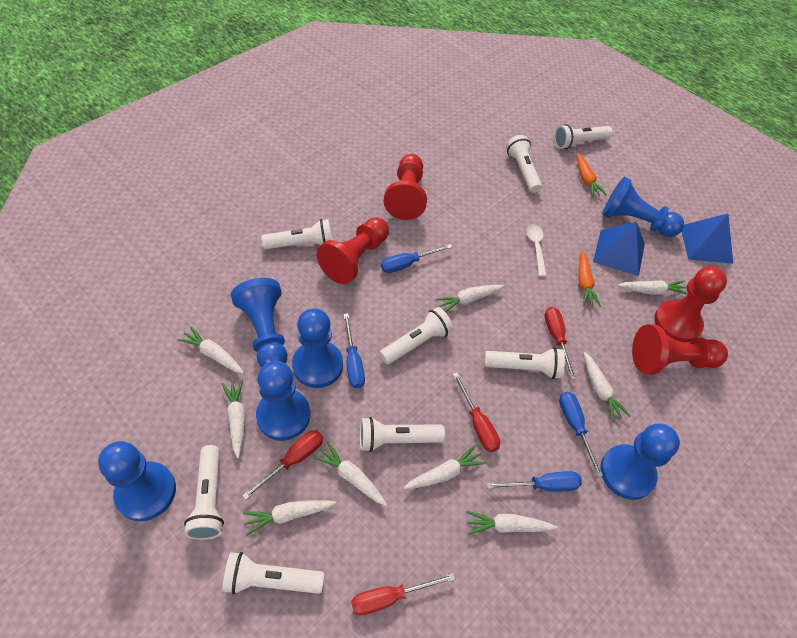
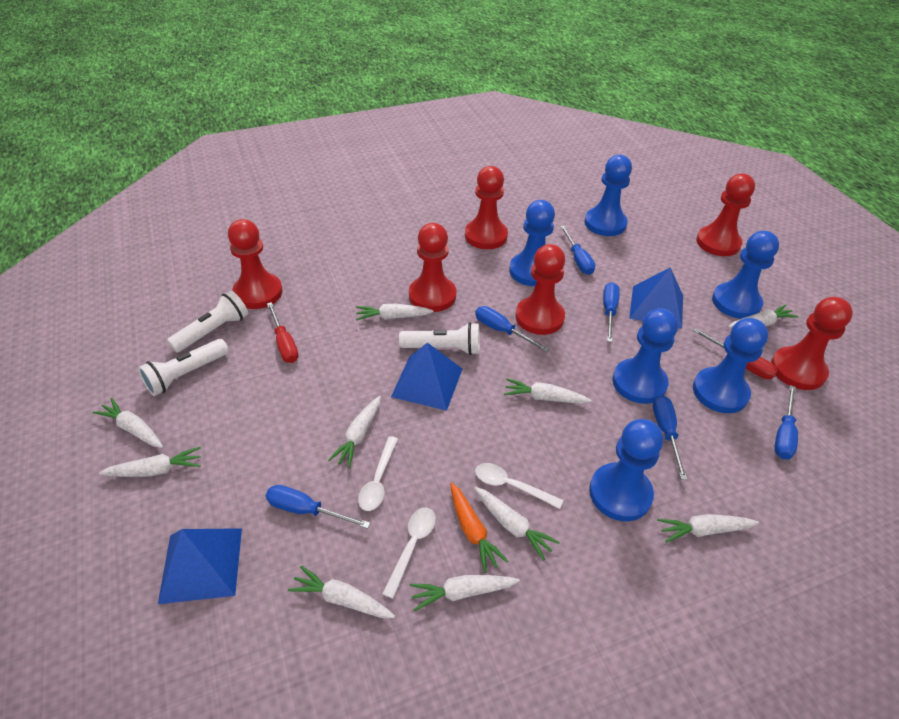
blue pyramid: [593,222,645,276] [681,214,733,264] = 2 -> [158,528,242,604] [391,343,462,411] [629,267,683,329] = 3
blue screwdriver: [343,313,365,389] [381,244,452,273] [486,471,582,492] [559,392,603,477] = 4 -> [266,485,370,529] [475,306,549,352] [560,226,595,275] [603,282,620,342] [653,395,688,480] [774,385,798,459] = 6
orange carrot: [577,153,607,197] [578,250,601,307] = 2 -> [450,483,509,573] = 1
red pawn: [317,217,389,284] [384,154,427,220] [632,324,728,375] [654,266,727,343] = 4 -> [228,219,283,309] [409,223,456,312] [465,166,508,249] [515,244,565,335] [696,174,755,256] [771,297,853,390] = 6
red screwdriver: [242,430,323,500] [351,573,455,615] [452,373,500,452] [545,307,576,380] = 4 -> [267,302,298,363] [693,328,778,379] = 2
white carrot: [177,326,244,374] [222,380,246,459] [243,500,336,535] [313,442,387,506] [404,445,486,489] [436,285,504,312] [467,511,557,535] [583,352,630,422] [618,280,688,295] = 9 -> [92,398,163,448] [99,447,201,477] [288,566,395,618] [328,396,381,468] [356,304,434,321] [410,575,520,611] [474,487,560,561] [504,378,591,404] [657,514,759,543] [728,304,799,328] = 10
white flashlight: [184,445,224,540] [223,552,324,595] [261,219,332,249] [360,417,445,452] [380,307,453,364] [484,347,565,379] [506,135,542,193] [554,124,613,149] = 8 -> [138,339,229,396] [167,290,248,353] [399,322,480,355] = 3
white spoon: [526,224,547,277] = 1 -> [358,436,398,511] [382,507,436,599] [475,463,563,509] = 3

